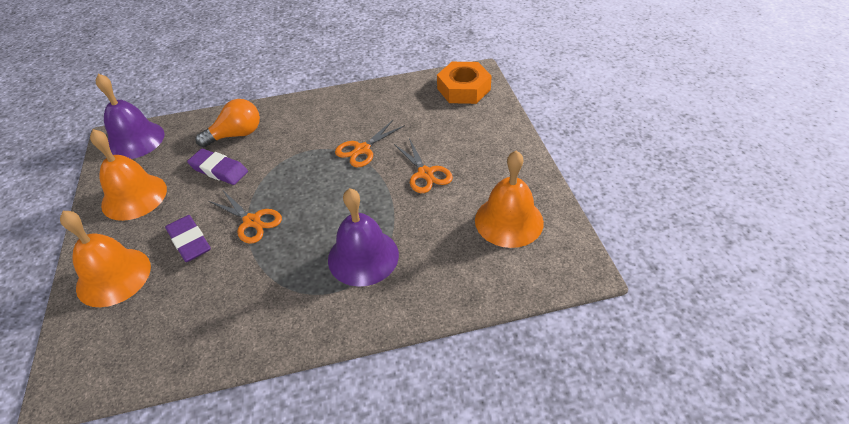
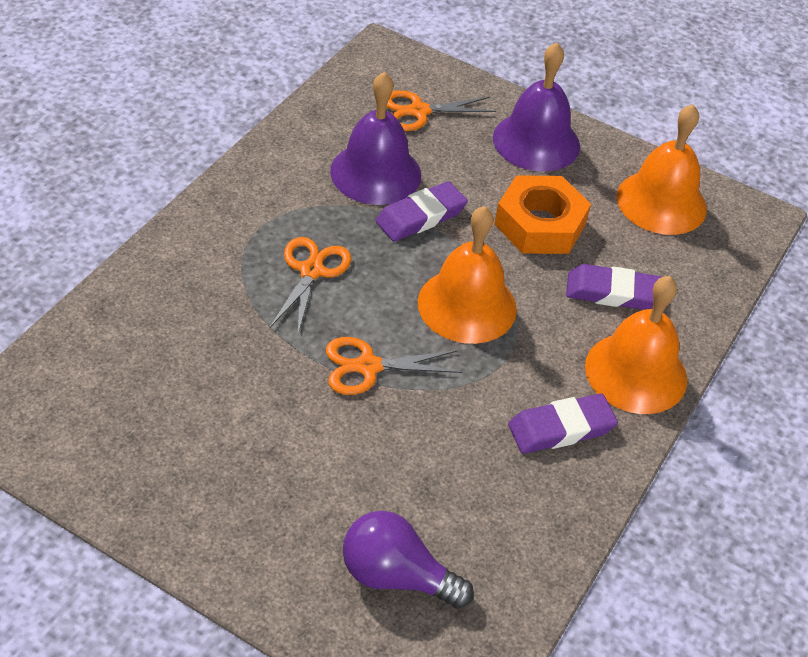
orange light bulb: [195,99,260,147] = 1 -> none = 0
purple eraser: [165,215,211,262] [187,149,248,185] = 2 -> [376,181,468,242] [508,393,618,454] [566,264,661,310] = 3
purple light bulb: none = 0 -> [343,511,474,609] = 1

